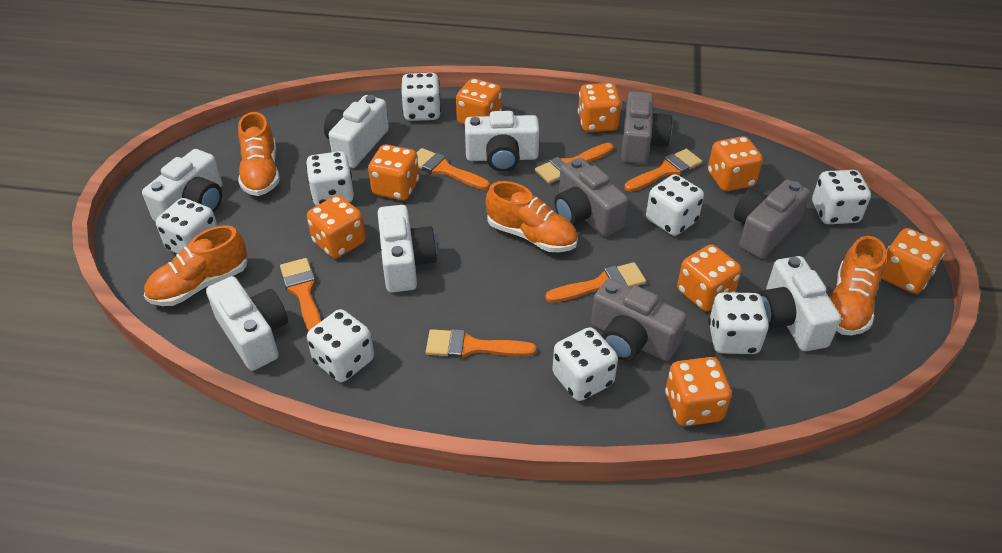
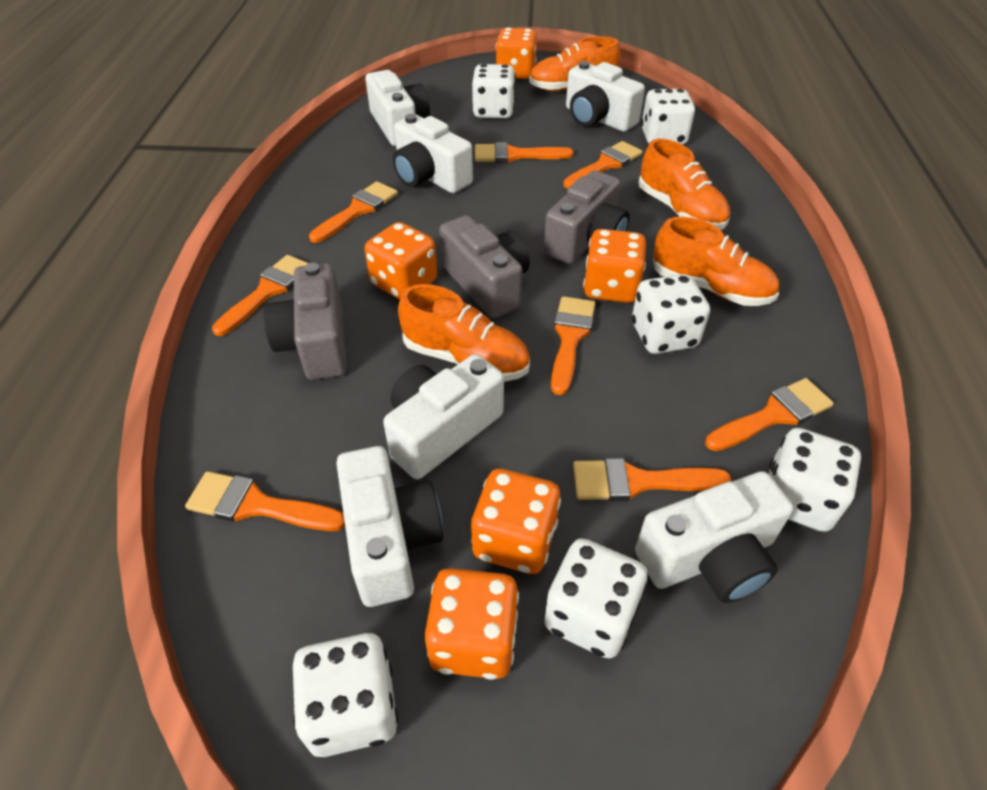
grey camera: [554,158,628,237] [591,278,687,361] [621,91,672,164] [734,179,810,259] = 4 -> [263,263,347,380] [439,215,530,319] [543,170,630,264] = 3
orange brush: [280,258,321,331] [417,148,490,190] [426,329,536,358] [535,143,613,184] [545,262,646,303] [624,149,702,192] = 6 -> [185,471,345,531] [212,255,308,336] [309,181,398,243] [475,142,573,163] [551,296,596,395] [563,141,643,189] [573,458,731,501] [705,378,834,451] = 8
orange dice: [307,195,366,258] [368,144,419,200] [456,78,502,125] [578,83,622,132] [665,357,732,426] [677,245,742,312] [708,136,763,191] [881,228,945,294] = 8 -> [364,222,437,300] [425,568,519,680] [471,469,561,574] [496,27,537,79] [583,229,646,303] = 5
white dice: [156,198,218,254] [306,151,354,206] [307,309,374,382] [401,73,441,121] [552,327,618,401] [646,174,704,236] [708,292,769,354] [812,170,871,224] = 8 -> [293,633,398,757] [472,64,516,119] [544,538,648,659] [632,274,710,354] [641,89,695,145] [768,428,861,532] = 6

